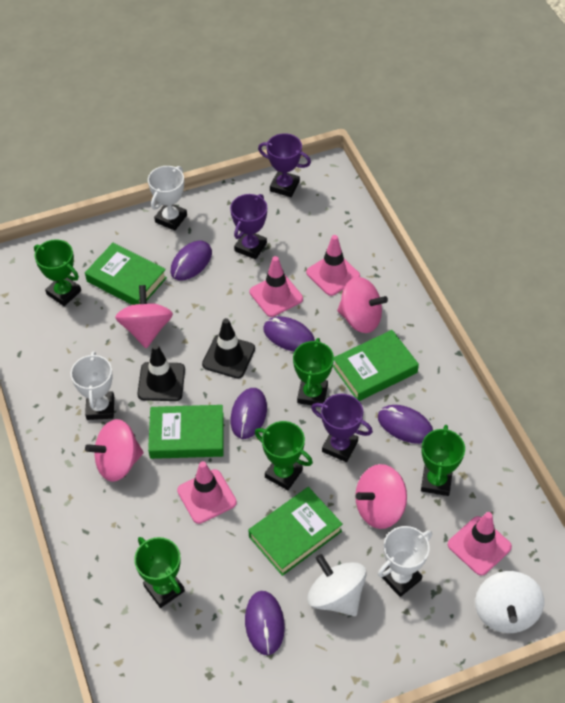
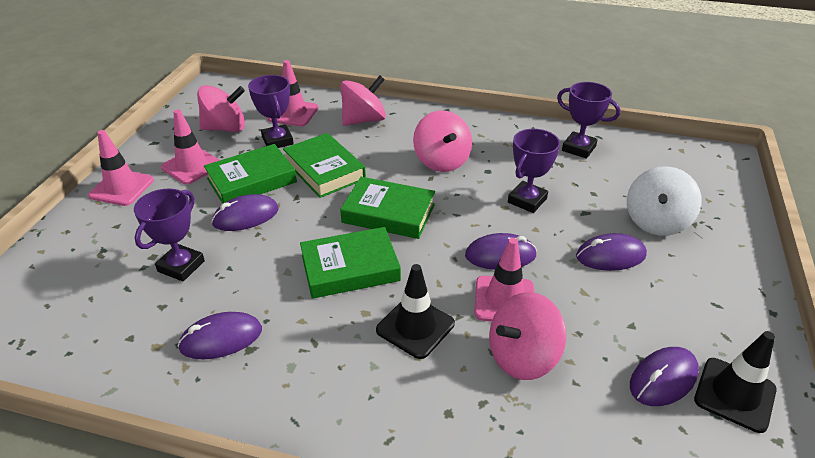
green trophy: [34,239,81,306] [134,537,185,608] [255,421,313,490] [293,338,334,405] [421,425,465,496] = 5 -> none = 0
purple trophy: [230,194,267,259] [258,133,311,197] [311,394,373,462] = 3 -> [134,188,205,282] [248,75,294,148] [508,129,560,213] [557,82,620,159] = 4
white spinning top: [307,554,367,616] [475,571,544,633] = 2 -> [627,166,702,236] = 1
white trophy: [71,351,114,420] [148,166,187,231] [378,526,432,597] = 3 -> none = 0

